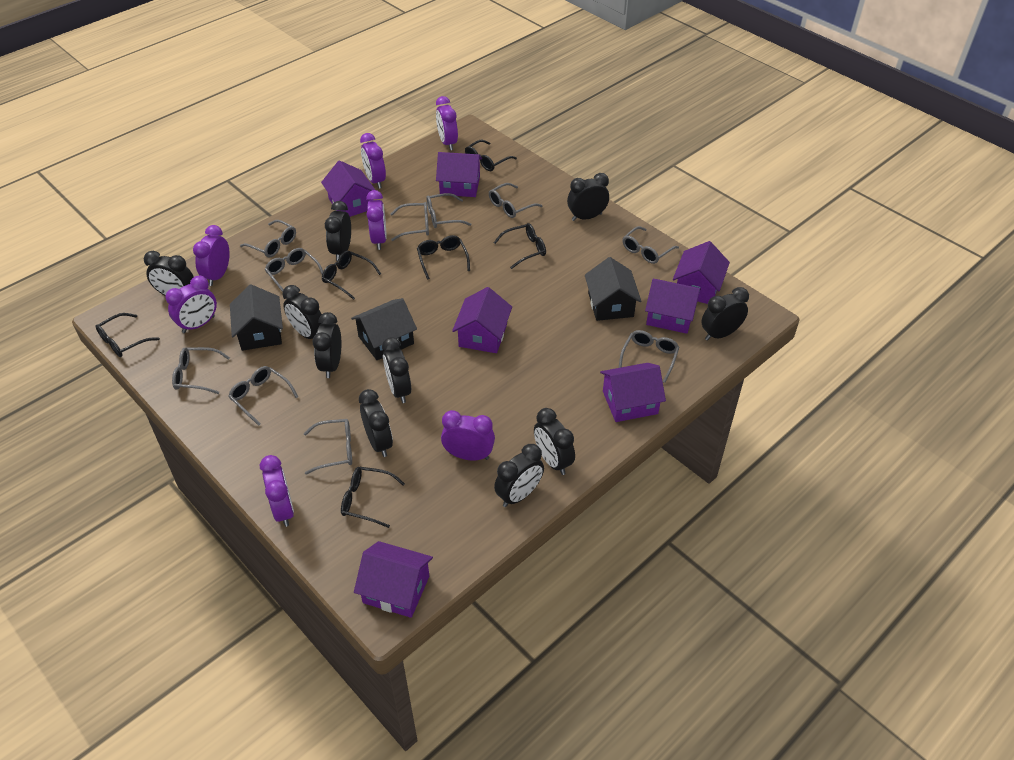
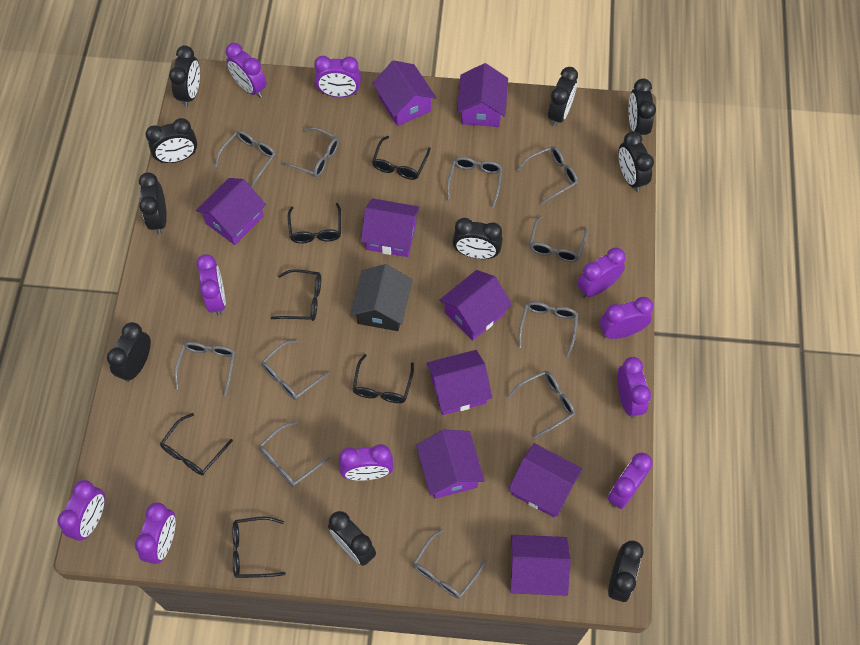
black house: [230,284,283,351] [351,298,417,360] [585,257,642,321] = 3 -> [350,264,413,331] = 1
grey glasses: [172,347,230,394] [228,366,298,426] [240,220,296,258] [265,248,323,292] [304,419,352,475] [390,202,429,241] [427,193,472,228] [489,183,542,218] [619,330,679,383] [623,226,679,264] = 10 -> [174,342,235,397] [215,130,276,188] [259,422,330,487] [261,340,330,400] [281,127,339,177] [413,529,486,599] [447,157,503,208] [508,370,575,439] [517,146,578,205] [519,302,578,357] [529,216,587,262] = 11
purple clock: [165,276,217,333] [193,225,230,286] [260,455,294,527] [360,133,386,188] [366,190,387,250] [436,96,458,150] [441,410,495,460] = 7 -> [57,480,105,541] [135,502,175,564] [196,254,226,316] [226,43,267,98] [314,56,361,97] [339,444,394,481] [577,248,625,298] [600,297,653,339] [608,452,653,509] [617,357,651,418] = 10
purple house: [321,160,375,217] [354,541,433,618] [436,152,482,197] [452,287,512,353] [600,363,666,422] [645,279,701,334] [673,241,730,304] = 7 -> [196,178,266,245] [361,198,420,257] [372,60,436,126] [416,430,485,499] [426,350,492,415] [439,270,512,341] [457,63,508,127] [508,443,583,517] [510,535,571,596] = 9

